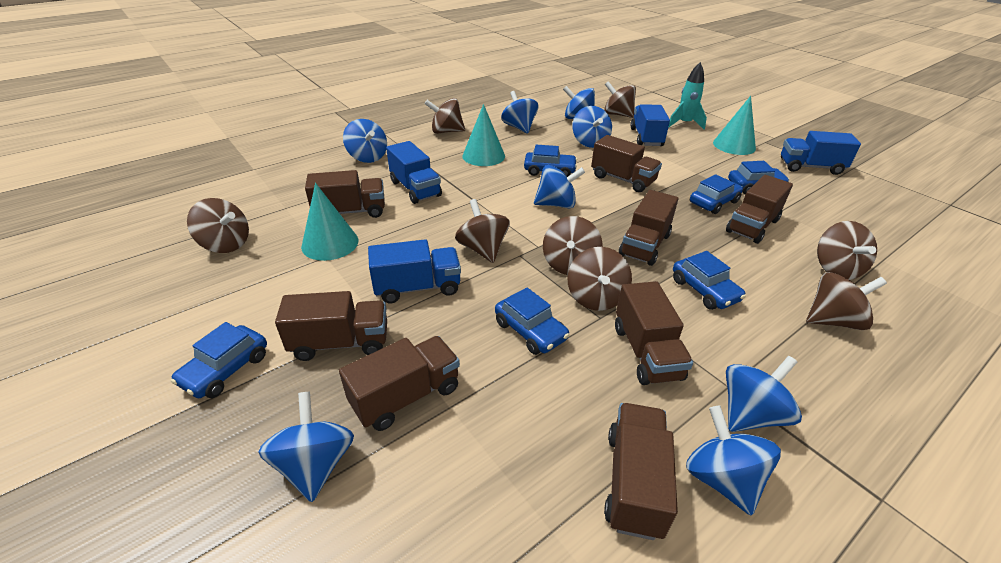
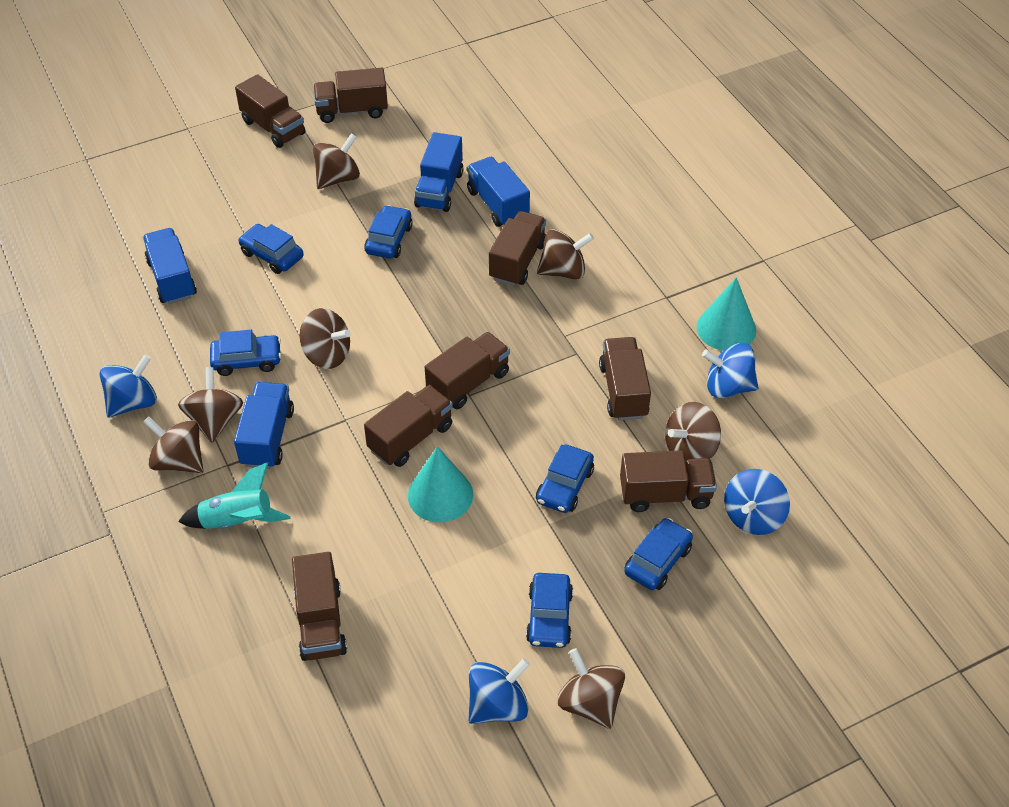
blue spinning top: [259,391,354,502] [343,119,387,163] [501,91,538,134] [534,165,585,208] [563,86,595,119] [572,106,612,148] [686,406,781,516] [726,356,802,432] = 8 -> [100,354,157,418] [468,658,530,724] [702,343,758,398] [724,469,790,535] = 4
brown spinning top: [187,198,249,253] [424,98,465,134] [455,199,510,263] [543,216,602,275] [567,247,632,311] [604,81,636,118] [806,272,887,330] [817,221,877,280] = 8 -> [143,416,203,473] [178,367,243,443] [300,308,351,369] [313,133,360,189] [537,229,594,280] [557,648,625,729] [665,402,721,461] = 7
turquoise cone: [301,183,359,261] [462,104,505,166] [713,96,756,155] = 3 -> [408,446,473,523] [696,277,756,351] = 2

